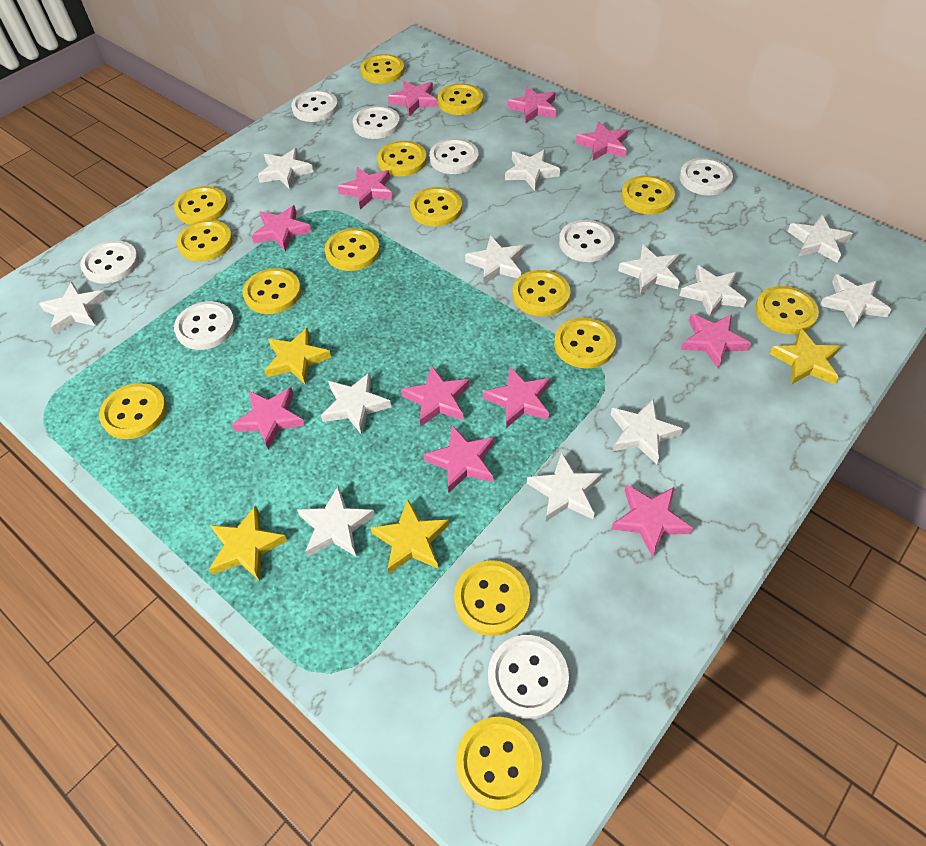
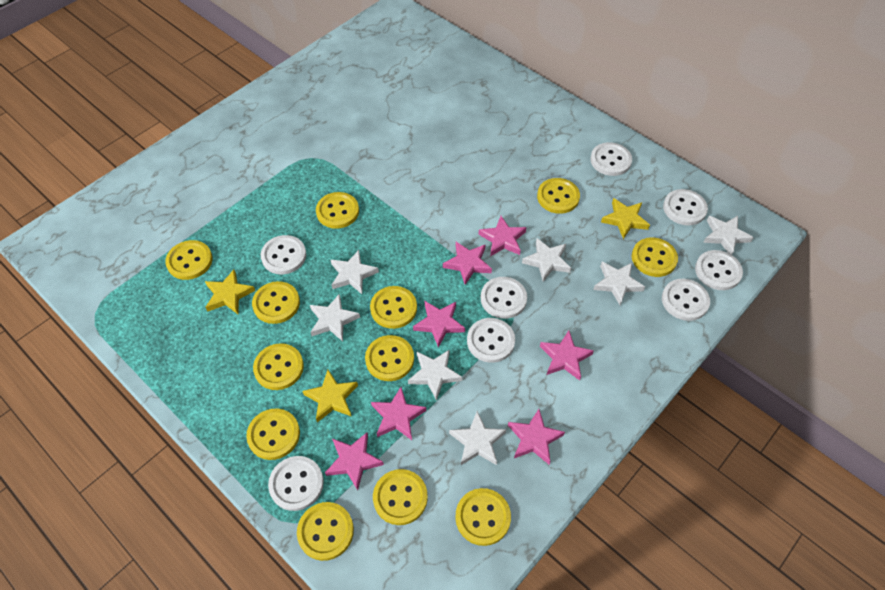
pink star: [232,387,305,450] [252,205,312,251] [337,167,393,210] [388,80,437,116] [401,366,470,427] [423,425,494,493] [483,366,550,428] [507,86,556,123] [576,121,628,161] [611,484,693,557] [681,314,751,368] = 11 -> [325,433,384,490] [371,387,426,440] [413,301,465,348] [443,242,492,285] [479,216,526,257] [508,409,565,465] [540,330,594,380] = 7
white star: [39,282,107,334] [258,148,313,189] [297,486,375,557] [321,372,391,435] [465,236,524,284] [505,150,560,191] [527,453,603,521] [610,399,683,464] [618,244,680,295] [679,265,747,318] [787,215,853,263] [819,274,891,328] = 12 -> [310,294,360,341] [331,250,379,294] [408,349,462,401] [449,411,506,465] [522,238,571,282] [593,262,645,305] [703,216,754,255] = 7
yellow button: [99,383,167,439] [174,186,228,224] [177,220,233,261] [243,268,301,314] [325,228,380,271] [360,54,404,84] [377,141,427,176] [410,187,462,226] [437,84,483,115] [454,560,530,636] [456,717,542,811] [513,270,571,316] [554,317,616,369] [621,175,675,214] [755,286,819,334] = 15 -> [165,240,212,280] [246,409,300,460] [252,281,300,324] [253,343,304,390] [297,502,354,561] [316,192,359,229] [365,335,414,381] [370,286,417,329] [373,469,428,525] [455,488,511,546] [537,178,580,214] [632,238,678,277] = 12
yellow star: [209,506,288,581] [264,328,331,385] [371,500,449,574] [769,328,841,385] = 4 -> [205,269,255,314] [303,370,358,422] [601,198,650,239] = 3

